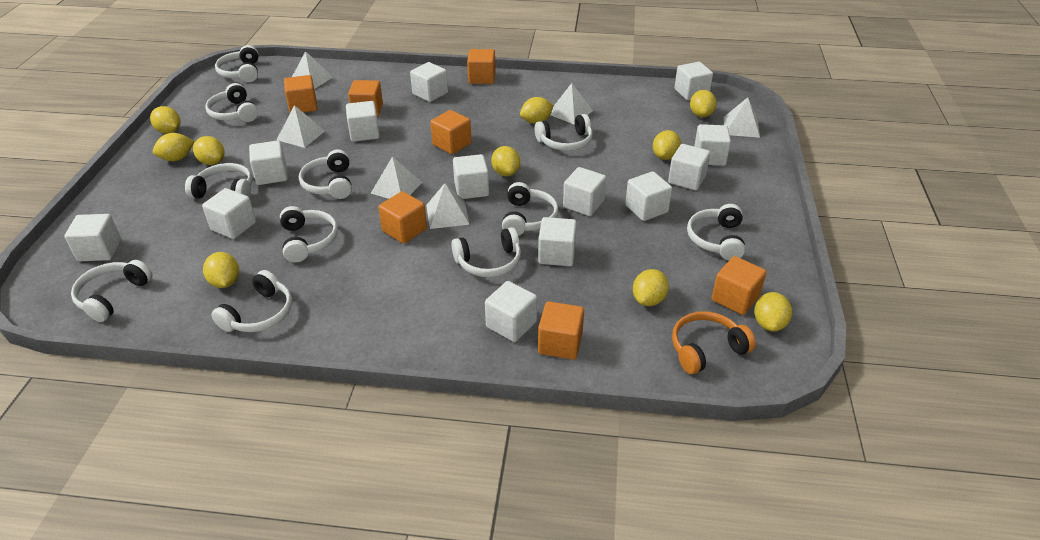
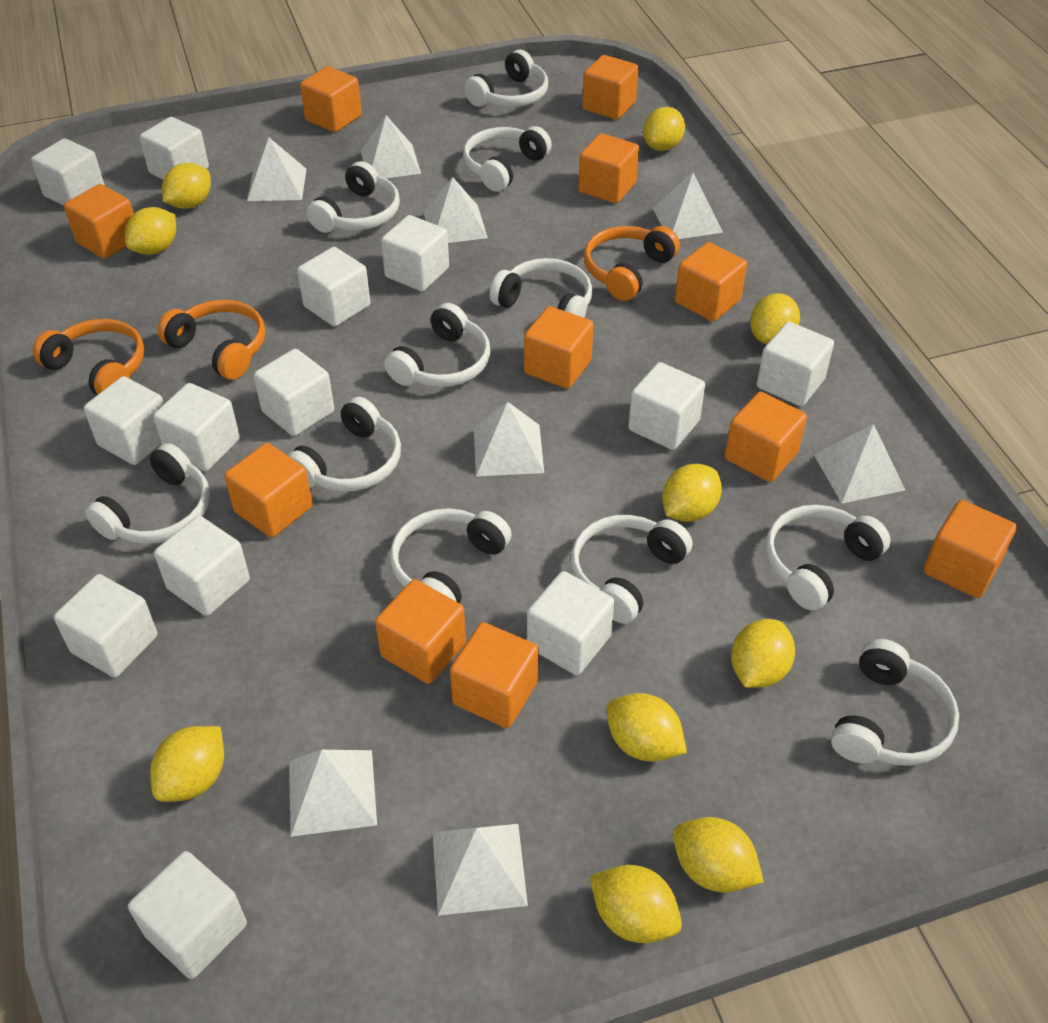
orange cube: [284,75,317,113] [348,80,383,117] [378,191,427,244] [430,110,472,154] [467,49,496,84] [538,301,584,360] [712,256,767,315] = 7 -> [64,184,134,259] [224,443,313,538] [300,66,362,132] [375,579,466,684] [450,622,539,728] [524,306,594,389] [578,133,639,203] [582,55,639,120] [675,242,747,322] [725,392,807,482] [923,500,1017,598] = 11
orange headphones: [672,311,756,374] = 1 -> [33,319,144,395] [157,300,265,380] [584,226,680,301] = 3
white pyramid: [277,105,325,148] [292,51,333,89] [370,157,422,199] [426,183,470,229] [550,83,593,125] [724,97,760,138] = 6 -> [247,138,306,201] [289,750,377,837] [361,115,421,178] [423,177,488,243] [433,824,528,916] [474,402,544,476] [653,173,723,239] [814,424,905,503] = 8

